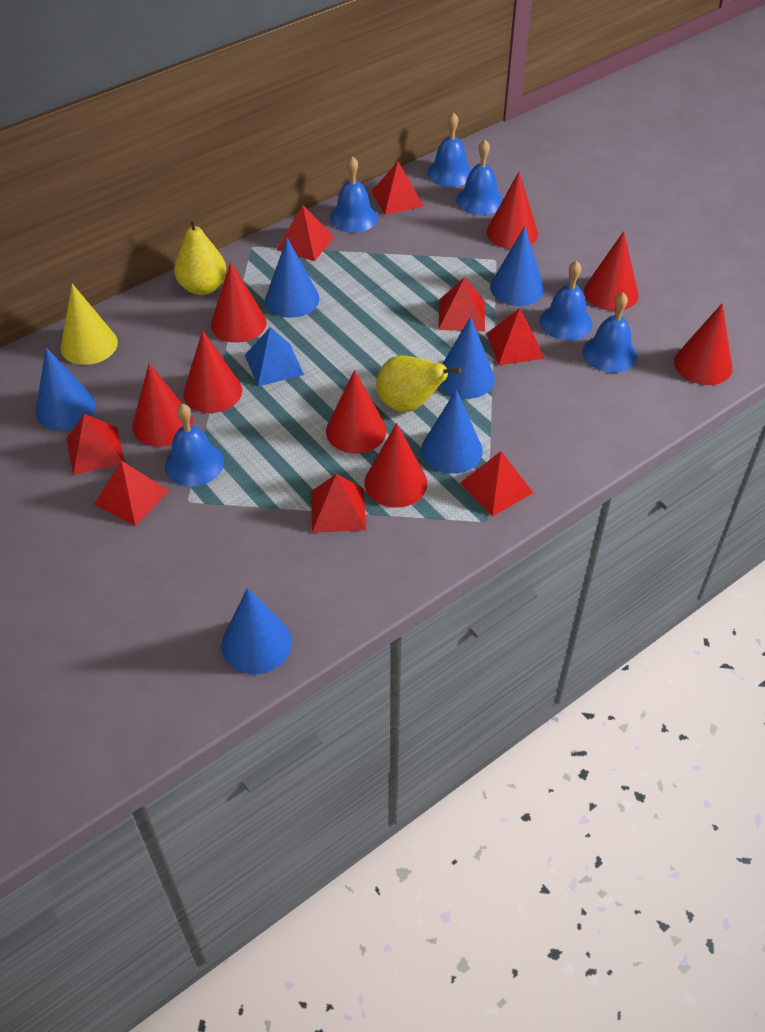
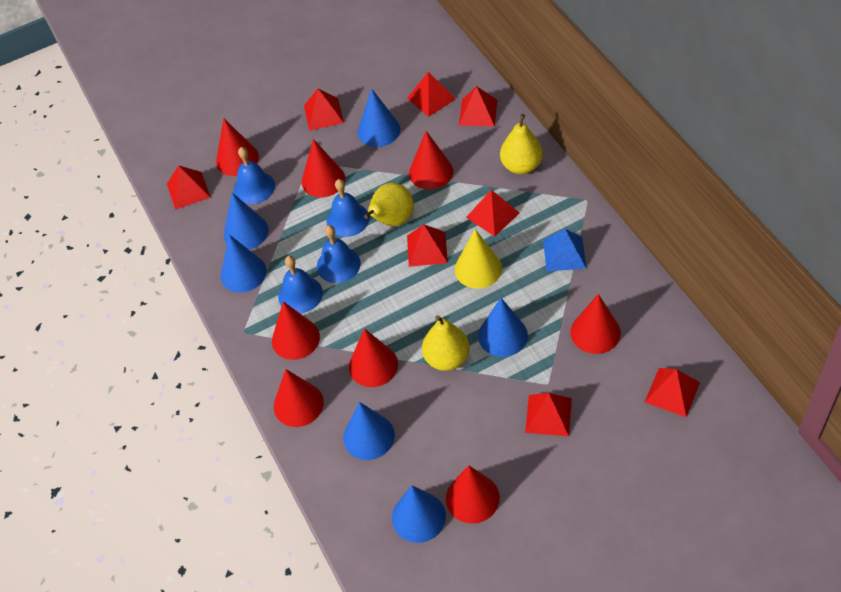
blue bell: [165,404,224,487] [330,156,378,233] [427,112,472,187] [456,140,503,215] [540,261,593,340] [583,293,637,373] = 6 -> [234,147,275,204] [278,256,323,313] [317,225,361,283] [327,179,369,237] = 4
yellow pear: [174,217,227,295] [376,355,461,412] = 2 -> [364,182,414,226] [422,315,470,371] [500,114,543,174] = 3

